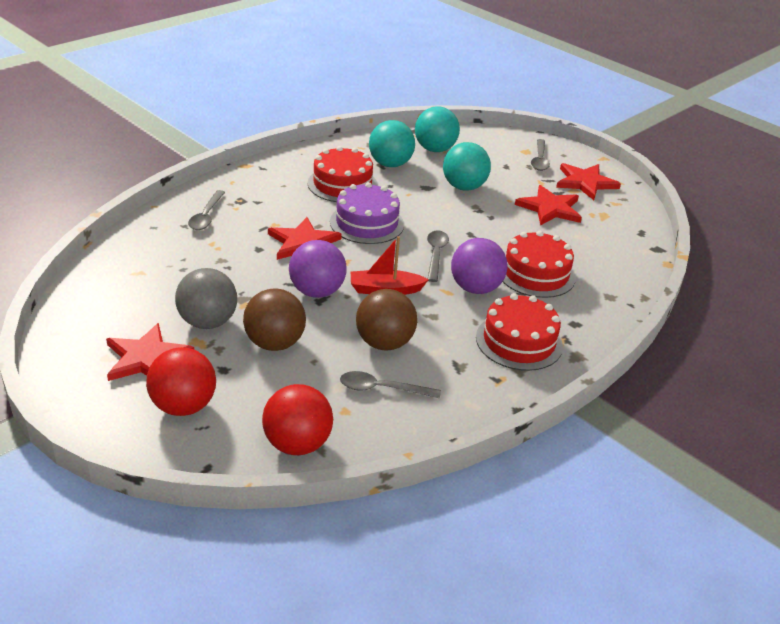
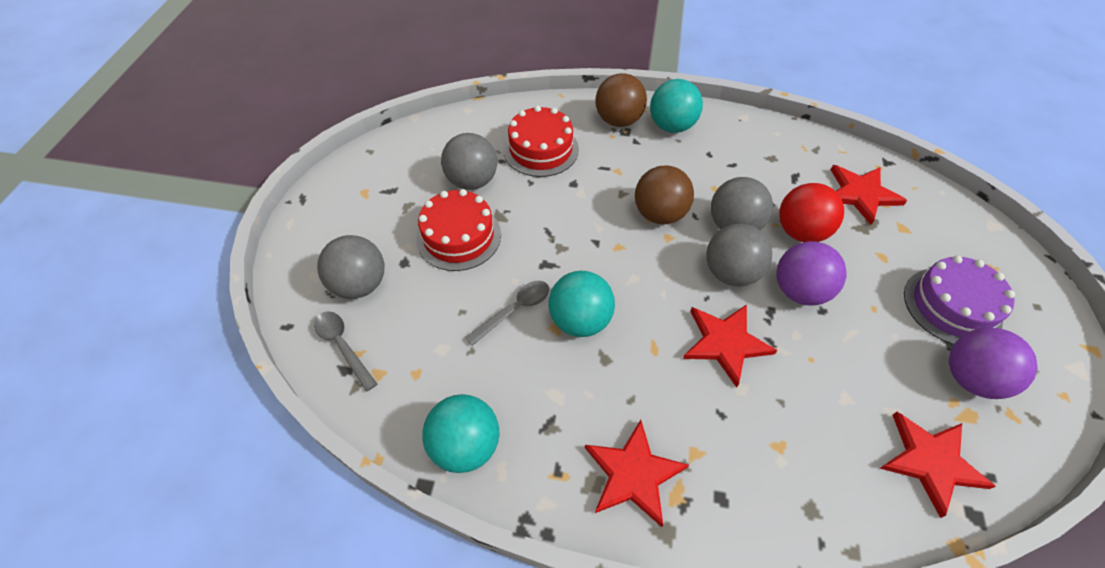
grey ball: [175,268,237,329] = 1 -> [317,235,384,299] [441,133,497,190] [707,224,772,286] [711,177,773,230] = 4
grey spoon: [188,190,225,230] [340,371,441,398] [427,231,449,282] [531,139,550,171] = 4 -> [314,311,377,392] [465,281,549,346] = 2
red ball: [146,347,216,416] [262,384,333,455] = 2 -> [779,183,844,242] = 1
red boat: [351,236,429,295] = 1 -> none = 0
red cake: [308,146,378,202] [476,293,563,371] [503,231,576,298] = 3 -> [416,189,501,271] [503,106,579,177] = 2

